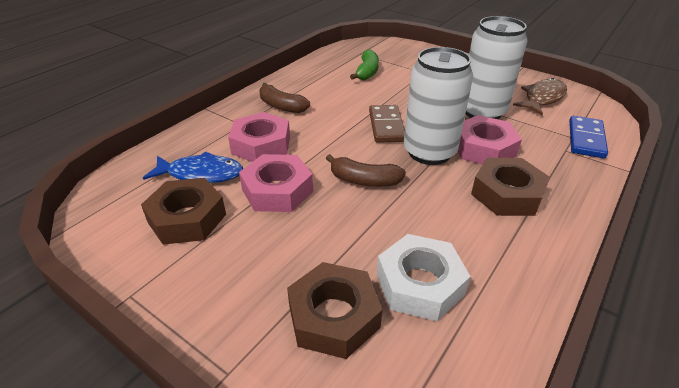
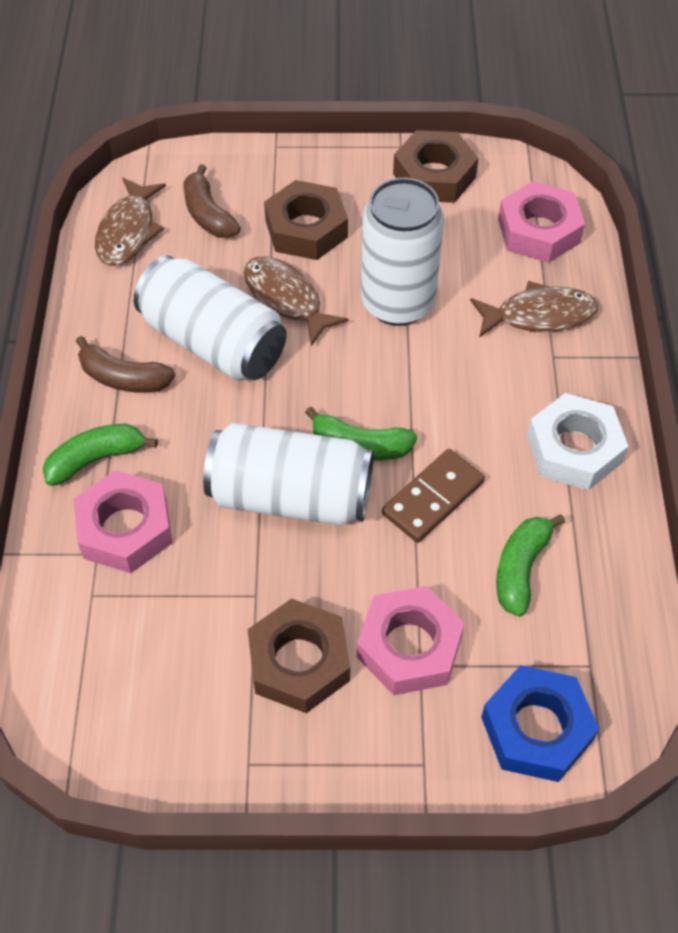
blue domino: [569,116,608,158] = 1 -> none = 0
blue fish: [143,151,243,183] = 1 -> none = 0
blue nut: none = 0 -> [481,665,599,782] = 1
brown fish: [513,78,567,115] = 1 -> [95,178,166,266] [244,256,349,346] [470,281,598,338] = 3
green banana: [350,49,379,80] = 1 -> [43,424,158,486] [305,407,417,461] [496,514,565,617] = 3
white can: [404,47,473,165] [466,16,527,119] = 2 -> [134,255,287,381] [203,423,374,525] [361,178,444,326] = 3

